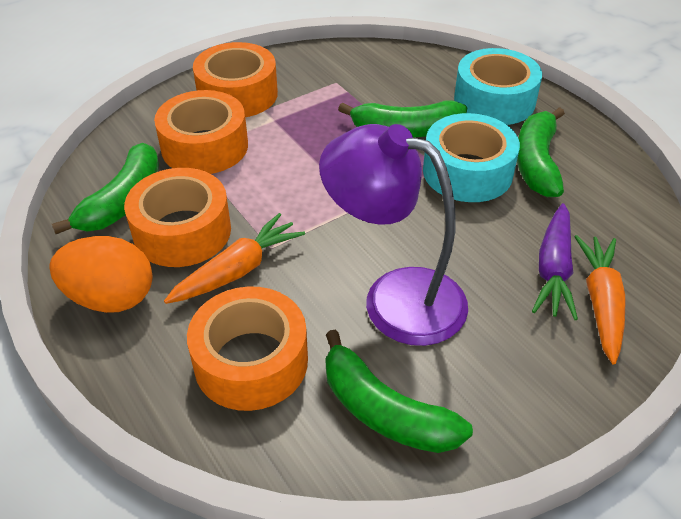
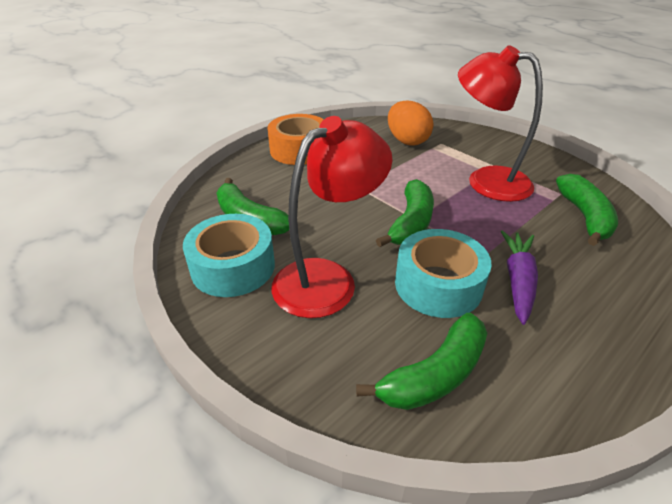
orange carrot: [164,213,305,304] [574,235,626,364] = 2 -> none = 0
orange tape: [124,168,231,267] [154,90,248,174] [187,286,308,411] [193,42,278,117] = 4 -> [267,114,324,165] = 1
purple lamp: [319,124,468,346] = 1 -> none = 0
red lamp: none = 0 -> [271,116,393,318] [458,45,543,202] = 2

